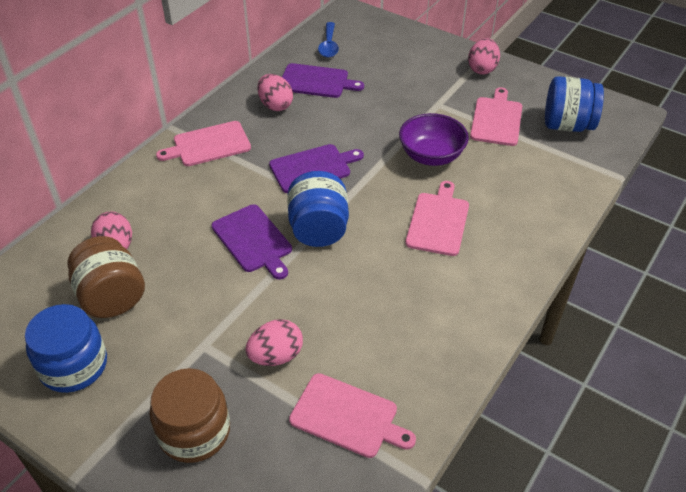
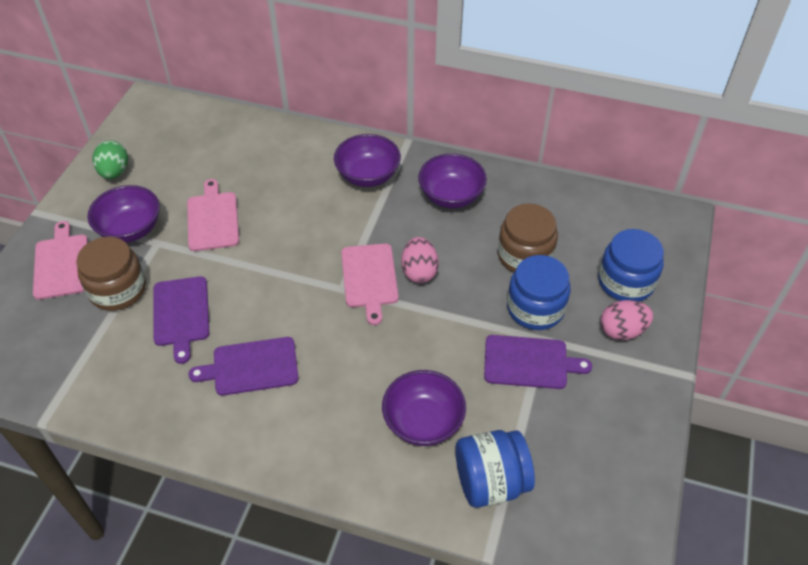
blue spoon: [318,22,339,58] = 1 -> none = 0
green egg: none = 0 -> [93,140,128,179] = 1
pink cutting board: [156,121,251,166] [289,373,416,458] [405,181,469,256] [470,87,522,146] = 4 -> [33,221,88,300] [187,179,239,251] [341,243,399,325] = 3
pink egg: [91,211,132,249] [245,319,303,366] [258,74,293,111] [468,38,500,75] = 4 -> [401,237,439,283] [600,300,653,340] = 2
purple bowl: [399,113,469,166] = 1 -> [87,185,160,243] [334,134,401,187] [382,370,466,446] [418,154,487,208] = 4

